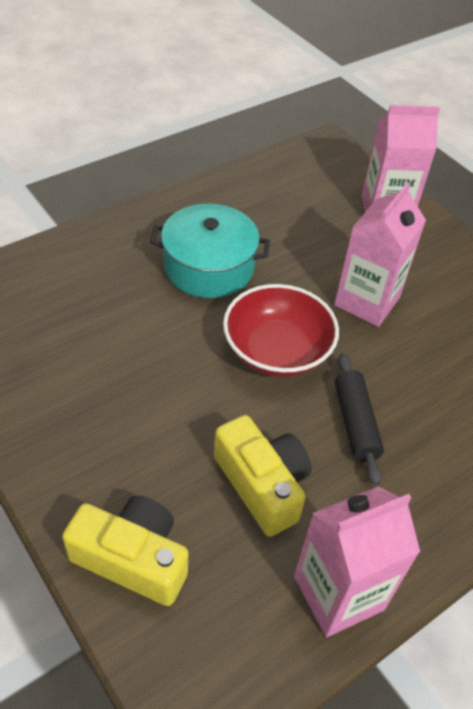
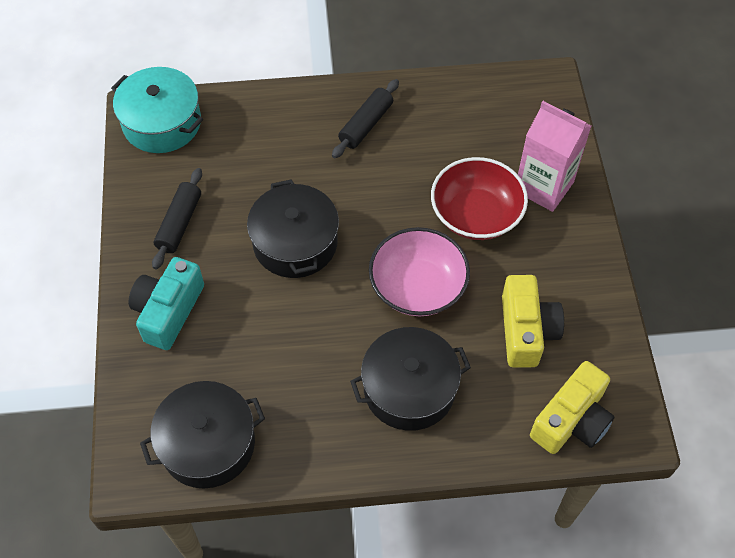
black pot: none = 0 -> [140,381,265,489] [247,179,339,278] [350,327,471,431] = 3
black rolling pin: [335,353,384,485] = 1 -> [152,168,202,269] [332,79,399,158] = 2
pink bowl: none = 0 -> [369,227,470,316] = 1
pink carton: [294,487,420,637] [334,182,426,327] [362,105,440,212] = 3 -> [518,101,591,212] = 1
turquoise camera: none = 0 -> [129,257,204,350] = 1

